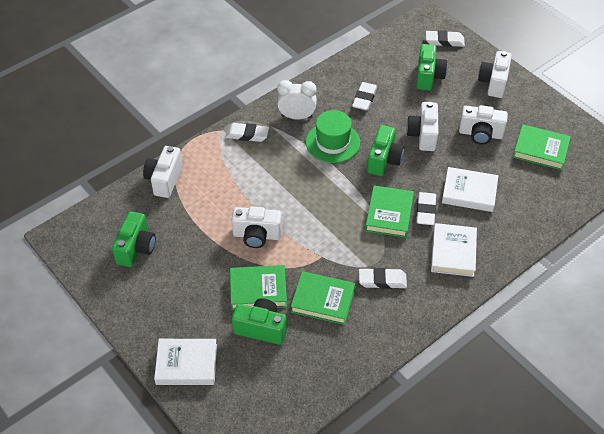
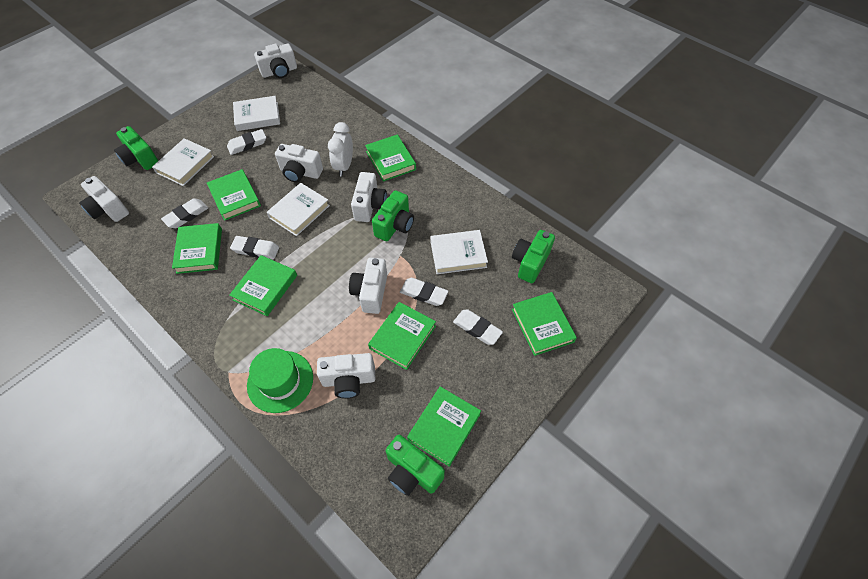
green book: [230,265,287,310] [291,271,355,325] [365,185,414,238] [513,124,571,170] = 4 -> [172,223,222,274] [207,169,261,221] [229,255,297,316] [365,135,416,182] [368,302,436,370] [407,386,481,467] [512,292,577,356] = 7
white book: [154,339,217,385] [431,223,477,277] [442,167,498,212] = 3 -> [152,138,214,186] [233,96,280,131] [267,183,330,236] [430,230,488,274] = 4
white camera: [143,146,182,198] [231,206,282,248] [406,102,439,151] [459,105,508,144] [478,51,512,98] = 5 -> [79,176,129,222] [254,44,297,78] [275,144,323,182] [317,353,376,399] [349,258,387,314] [351,172,387,222] = 6

